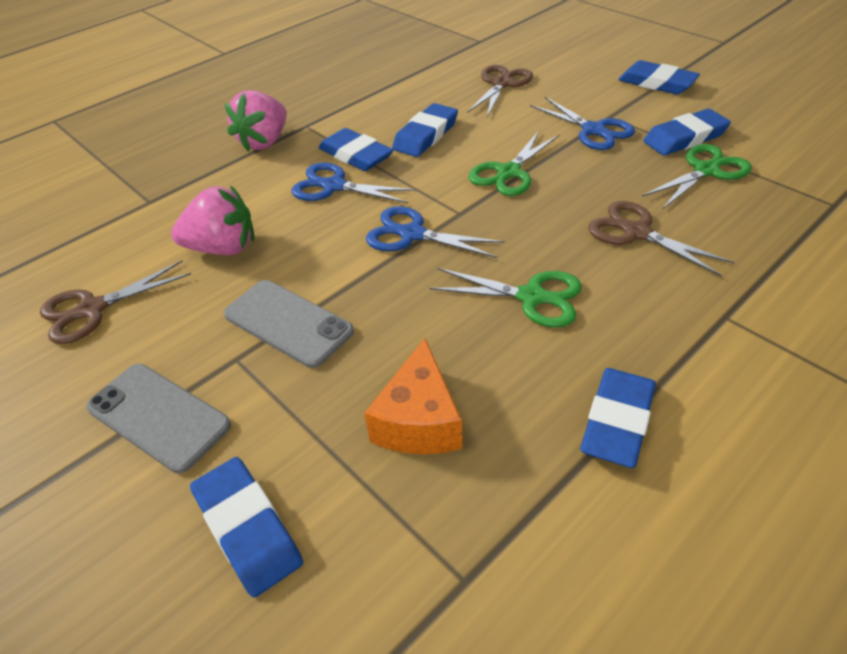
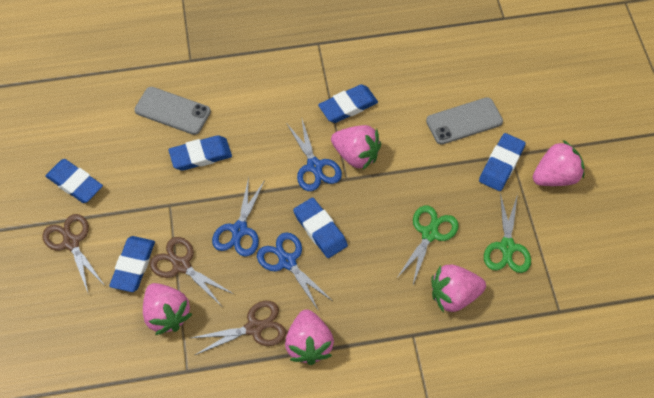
green scissors: [430,268,582,328] [468,131,559,196] [642,144,752,210] = 3 -> [396,206,459,284] [484,193,531,273] = 2
orange cheese: [364,338,462,455] = 1 -> none = 0
pink strawberry: [171,185,254,255] [225,90,287,152] = 2 -> [143,283,192,335] [285,309,334,365] [331,125,381,170] [431,265,486,313] [533,140,585,186] = 5

